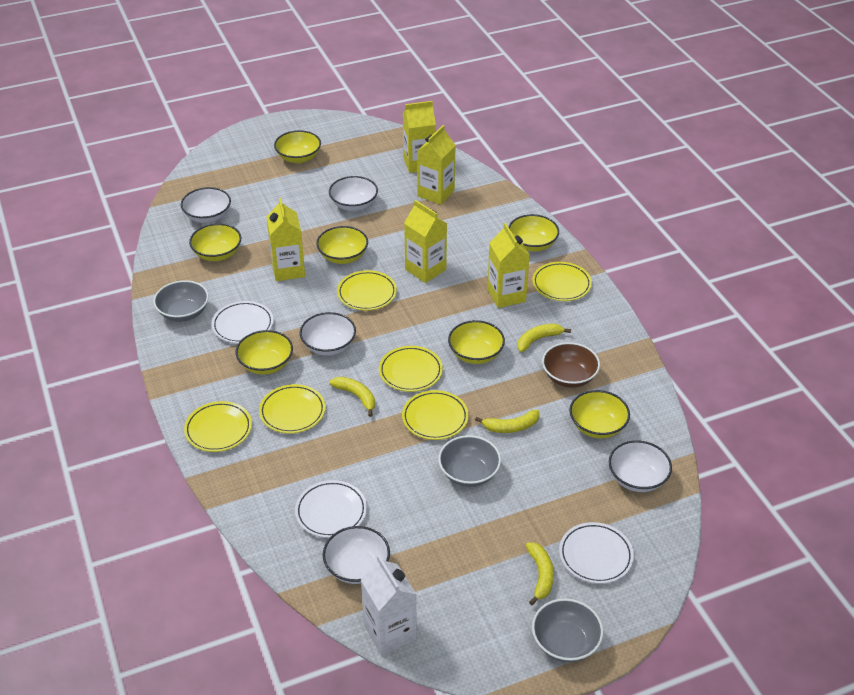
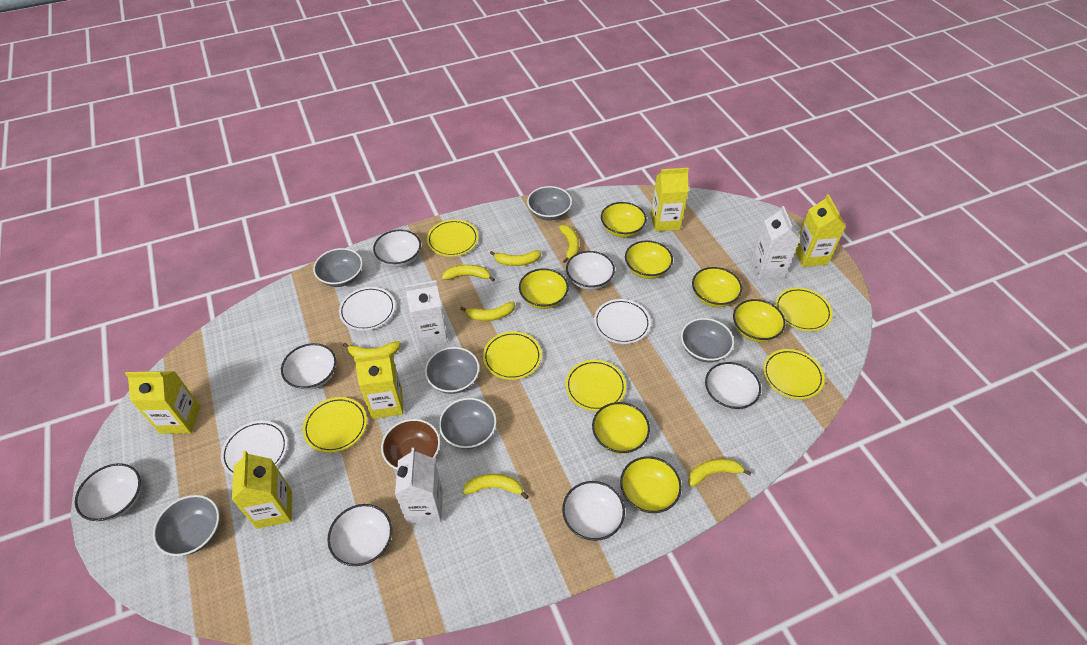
grey bowl: [153,280,209,322] [438,435,501,487] [532,598,603,662] = 3 -> [153,495,219,556] [313,248,363,287] [425,347,480,394] [439,398,497,449] [527,186,572,221] [681,318,734,362] = 6
white bowl: [181,187,231,223] [300,312,356,356] [323,526,390,584] [329,176,378,211] [609,440,672,492] = 5 -> [75,463,141,521] [281,343,336,390] [327,504,392,566] [373,230,421,267] [562,481,625,541] [566,251,615,290] [705,362,761,410] = 7
white carton: [361,555,417,655] = 1 -> [395,448,443,524] [405,280,448,348] [752,206,800,279] = 3
yellow banana: [329,377,375,417] [475,410,540,433] [518,323,571,352] [526,542,554,605] = 4 -> [343,341,401,357] [442,265,495,282] [460,302,515,321] [462,474,529,499] [490,250,541,266] [559,225,579,263] [688,458,752,487] = 7

